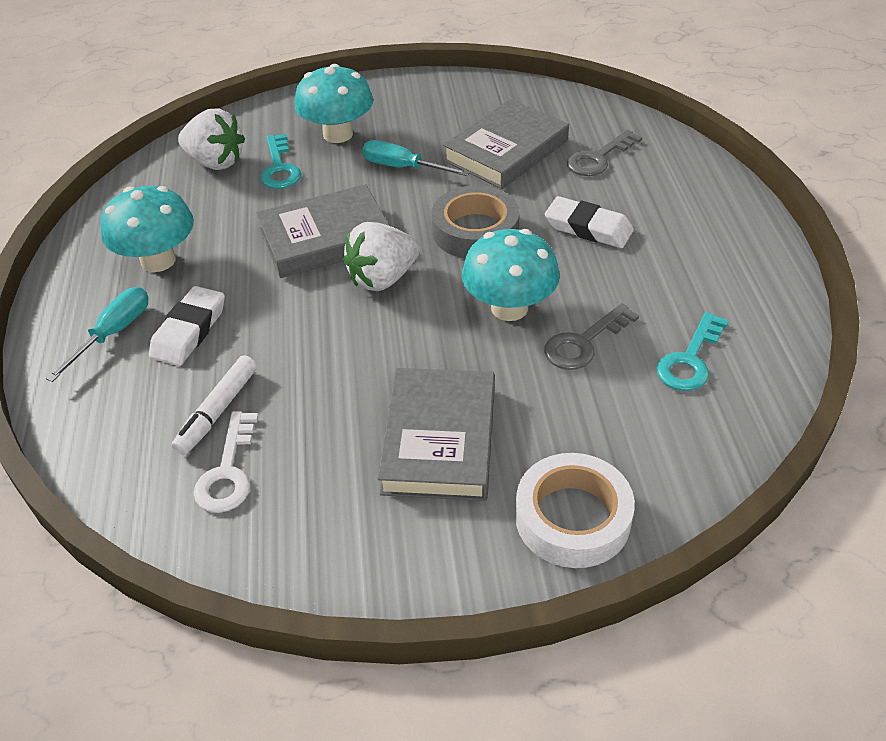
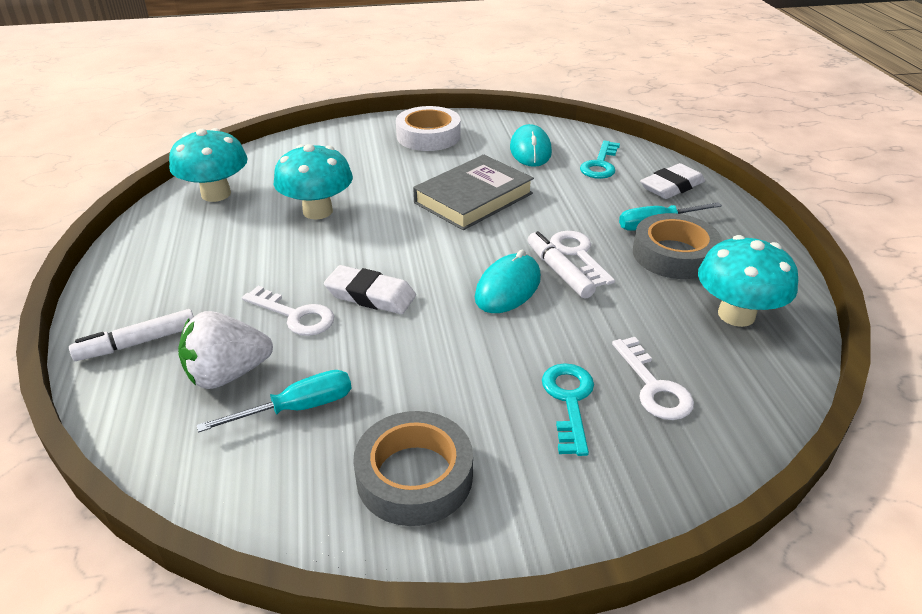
grey book: [256,184,390,278] [377,368,495,501] [443,99,569,189] = 3 -> [413,155,534,230] = 1
grey key: [544,303,639,370] [567,130,642,176] = 2 -> none = 0
grey tape: [432,185,520,259] = 1 -> [353,411,473,526] [633,213,722,279] = 2
turquoise mouse: none = 0 -> [475,249,541,313] [510,124,552,167] = 2
white key: [193,411,258,513] = 1 -> [242,286,334,336] [550,231,615,287] [612,337,694,420] = 3
white marker: [171,355,257,455] = 1 -> [69,309,194,361] [527,231,596,298] = 2
white strawberry: [178,108,245,170] [343,222,420,291] = 2 -> [178,311,273,389] = 1

